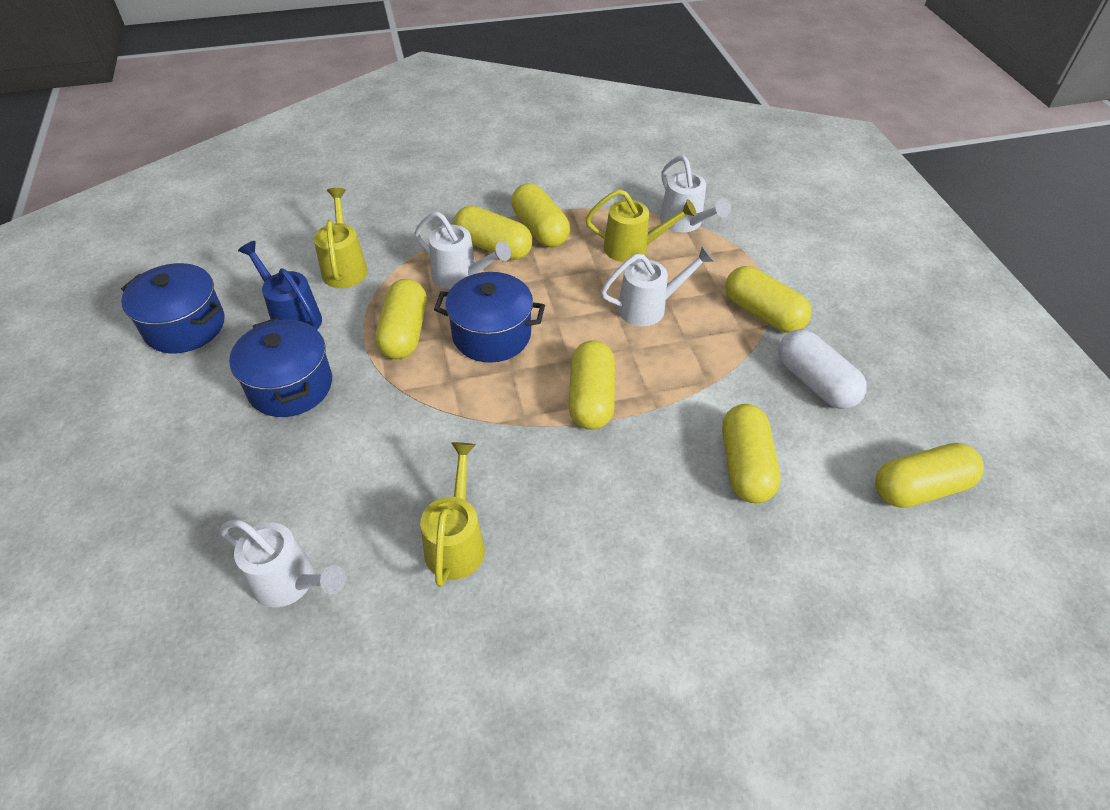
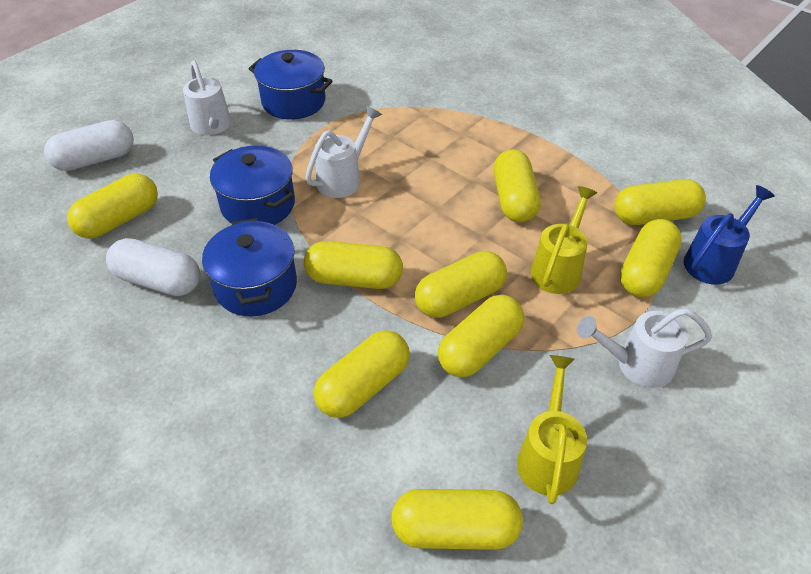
white capsule: [778,329,867,409] = 1 -> [44,120,134,171] [106,238,200,296] = 2
white watering can: [220,520,346,608] [414,212,511,289] [601,246,714,326] [660,156,731,232] = 4 -> [183,61,231,135] [305,106,382,198] [577,308,712,388] = 3
yellow capsule: [375,279,427,359] [453,206,532,260] [511,183,570,248] [569,340,615,430] [722,404,780,503] [725,266,811,333] [875,443,984,508] = 7 -> [67,174,158,239] [304,241,403,289] [314,330,410,418] [391,489,523,550] [415,251,507,318] [438,295,524,377] [493,149,541,223] [614,179,706,225] [620,219,682,297] = 9
yellow watering can: [314,188,368,288] [420,442,485,587] [585,189,697,262] = 3 -> [517,355,587,504] [531,186,597,294] = 2

